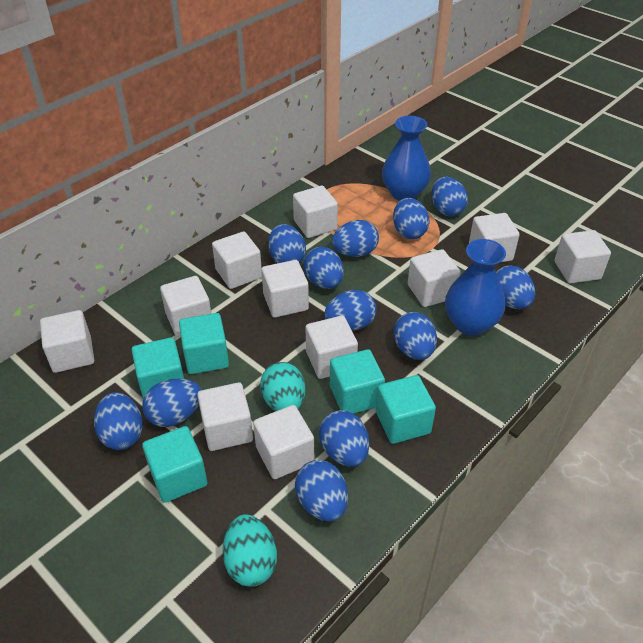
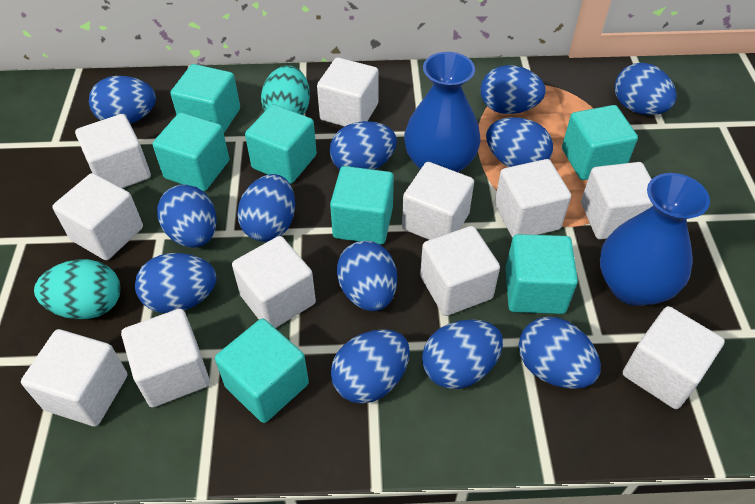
turquoise cube: [132,337,184,399] [142,426,207,503] [179,313,229,374] [330,349,385,414] [376,375,436,444] = 5 -> [153,112,229,191] [170,64,240,133] [215,318,309,423] [245,104,317,184] [330,166,394,245] [505,234,578,314] [562,105,638,180] = 7

